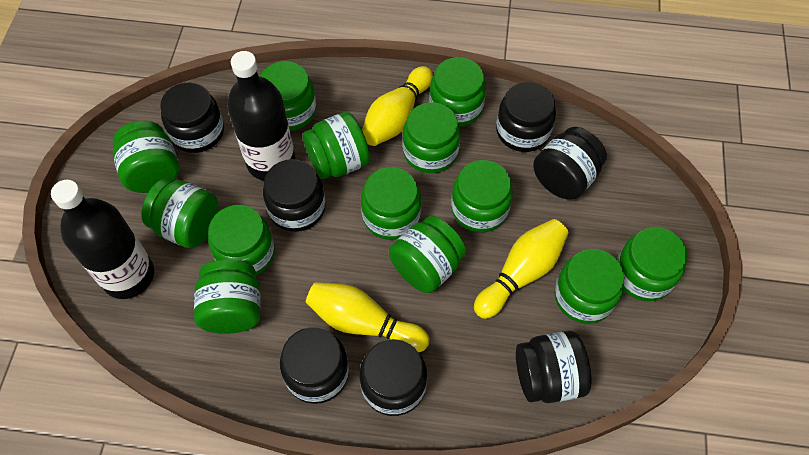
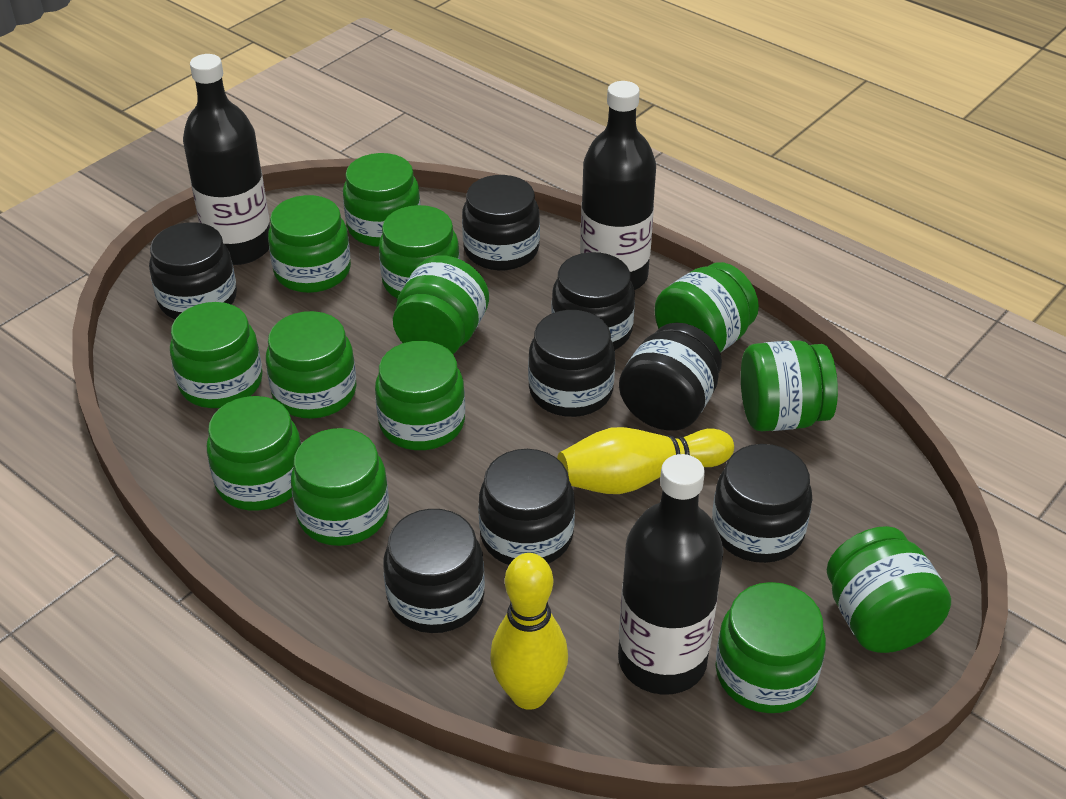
black bottle: [51,180,154,299] [227,51,295,181] = 2 -> [183,54,270,265] [580,81,656,290] [618,454,724,695] = 3
black jar: [160,83,224,153] [263,159,326,232] [280,327,349,404] [360,339,427,416] [496,82,556,152] [516,331,592,403] [533,127,607,200] = 7 -> [149,222,237,319] [383,509,485,633] [462,175,540,271] [479,449,575,565] [528,310,615,417] [551,252,635,350] [619,323,722,431] [712,444,812,563] = 8
yellow bowling pin: [306,282,429,352] [362,66,433,146] [474,219,569,319] = 3 -> [490,553,568,710] [557,427,734,494] = 2

